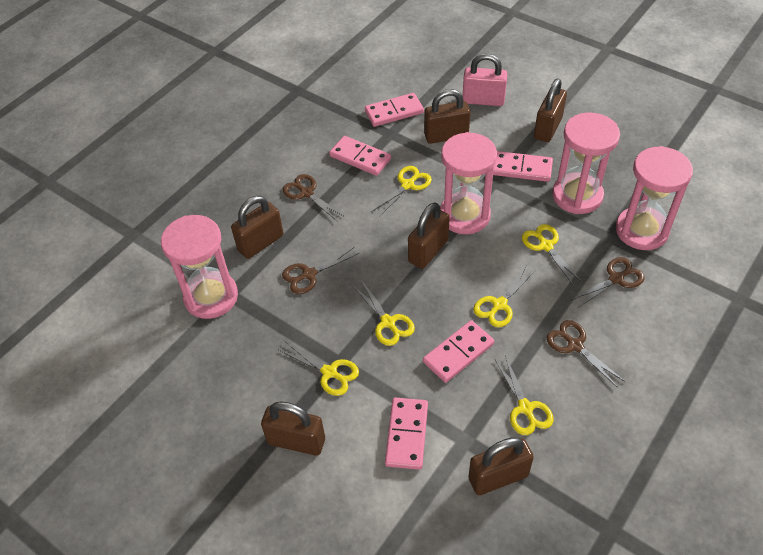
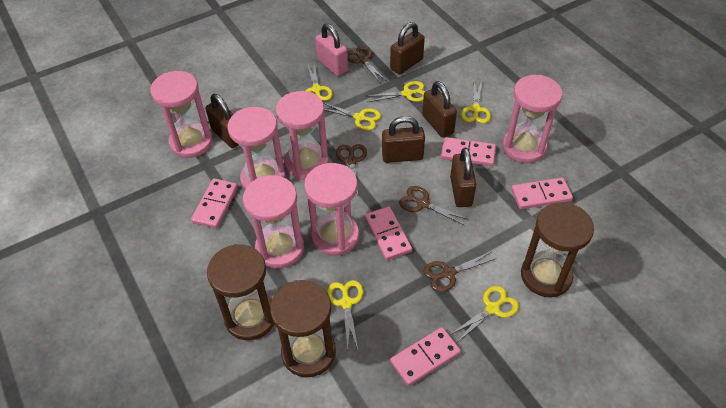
brown hourglass: none = 0 -> [207,244,274,340] [270,280,336,377] [521,202,594,297] = 3
brown padlock: [231,196,284,259] [261,402,325,456] [408,202,450,269] [424,89,470,144] [468,437,534,495] [534,78,567,142] = 6 -> [205,94,239,148] [382,116,425,163] [390,22,425,74] [422,81,457,138] [450,148,476,207] = 5
pink hourglass: [161,215,238,319] [440,132,497,234] [552,113,620,214] [616,146,693,250] = 4 -> [150,71,213,158] [228,107,286,189] [243,175,304,268] [276,91,329,180] [304,163,359,256] [502,75,563,163] = 6

